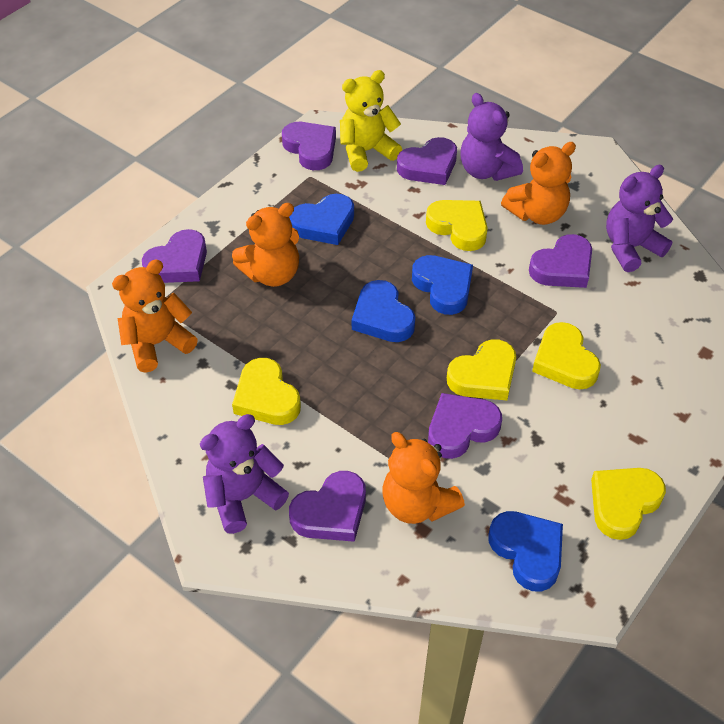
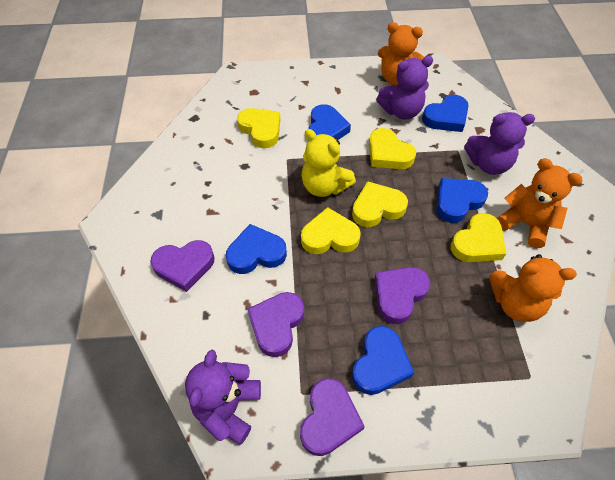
blue heart: [289,194,354,245] [352,280,415,342] [412,255,473,315] [488,511,563,591] = 4 -> [226,224,287,274] [308,104,351,140] [352,326,414,395] [422,95,469,132] [436,178,488,223] = 5
orange teddy bear: [112,260,198,373] [232,203,299,287] [383,432,465,524] [501,142,576,225] = 4 -> [378,22,425,85] [489,254,577,322] [497,158,583,248] = 3
purple heart: [142,229,207,283] [282,122,336,170] [289,471,366,542] [397,137,457,185] [428,393,502,459] [529,234,592,288] = 6 -> [150,240,215,292] [247,292,304,357] [300,378,365,456] [374,267,430,324] = 4

